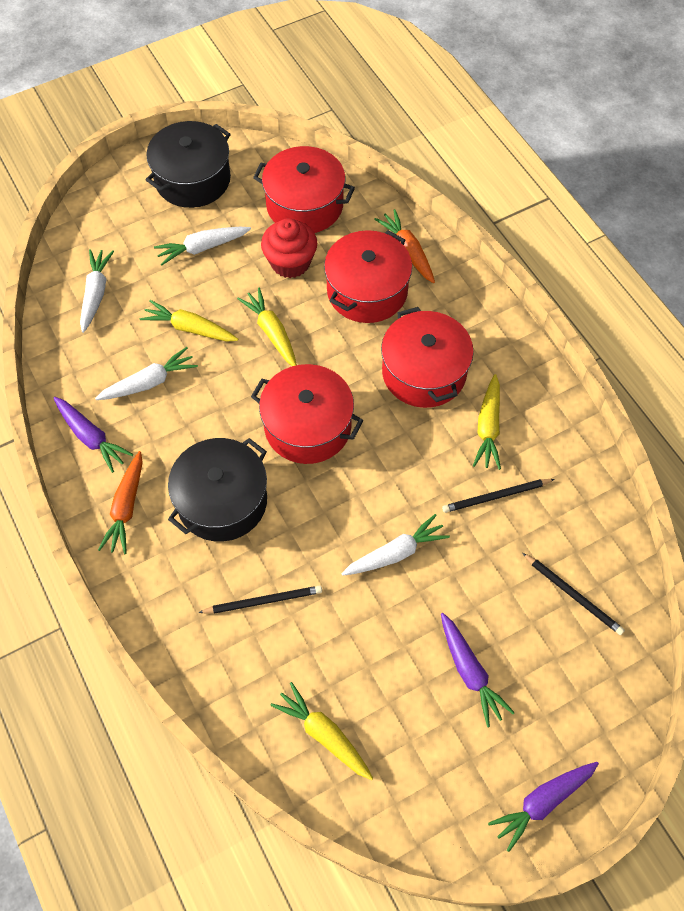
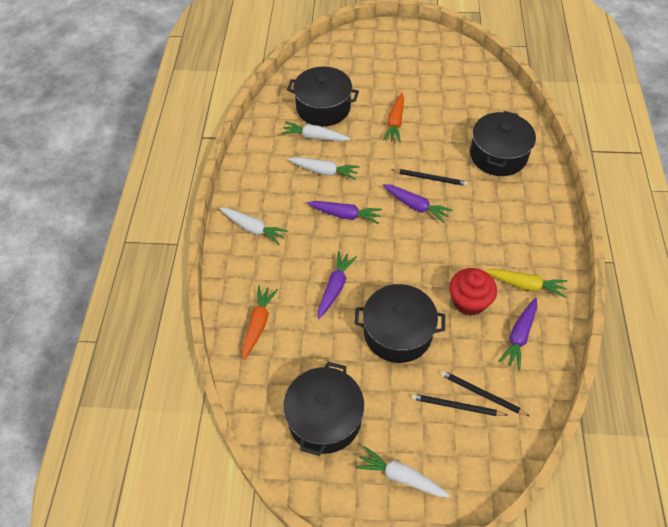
black pot: [146,121,231,208] [168,438,267,542] = 2 -> [283,362,364,456] [287,66,359,126] [354,284,445,363] [470,111,536,176] = 4
purple carrot: [54,397,133,473] [441,613,515,727] [488,762,599,852] = 3 -> [307,201,382,224] [318,251,357,319] [383,184,453,223] [498,298,537,370] = 4
red pot: [251,364,363,464] [253,146,355,233] [324,230,412,323] [381,307,474,408] = 4 -> none = 0
yellow carrot: [140,300,238,342] [237,288,297,366] [270,682,373,780] [473,374,501,470] = 4 -> [485,269,567,298] = 1

